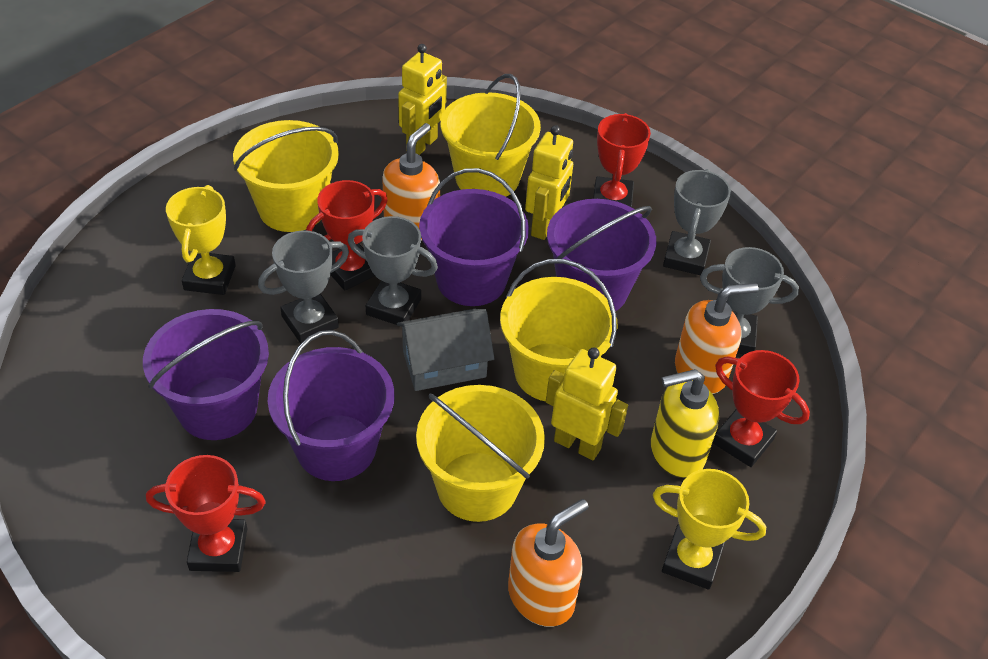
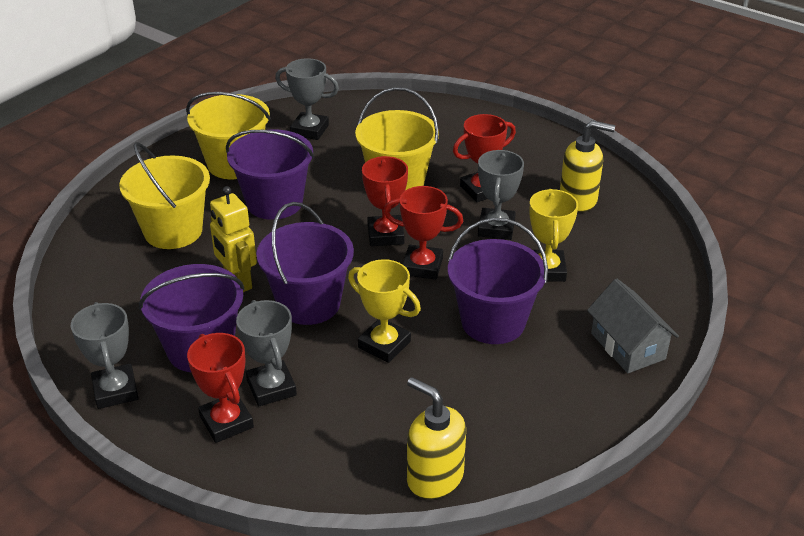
orange soap dispenser: [382,123,440,241] [508,499,589,627] [675,283,759,394] = 3 -> none = 0
yellow bucket: [233,120,339,232] [416,385,545,522] [441,74,541,197] [500,259,618,401] = 4 -> [119,142,210,249] [186,92,271,179] [355,87,439,191] = 3
yellow robot: [398,44,447,155] [525,125,573,240] [546,347,628,460] = 3 -> [210,186,257,292] = 1
yellow soap dispenser: [651,369,719,478] = 1 -> [407,377,466,499] [560,120,615,212] = 2

